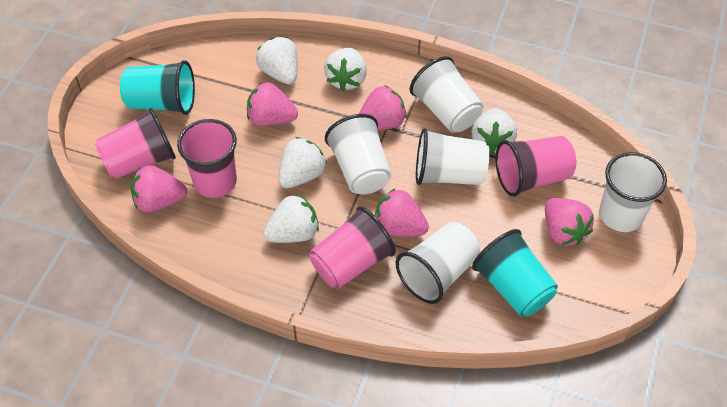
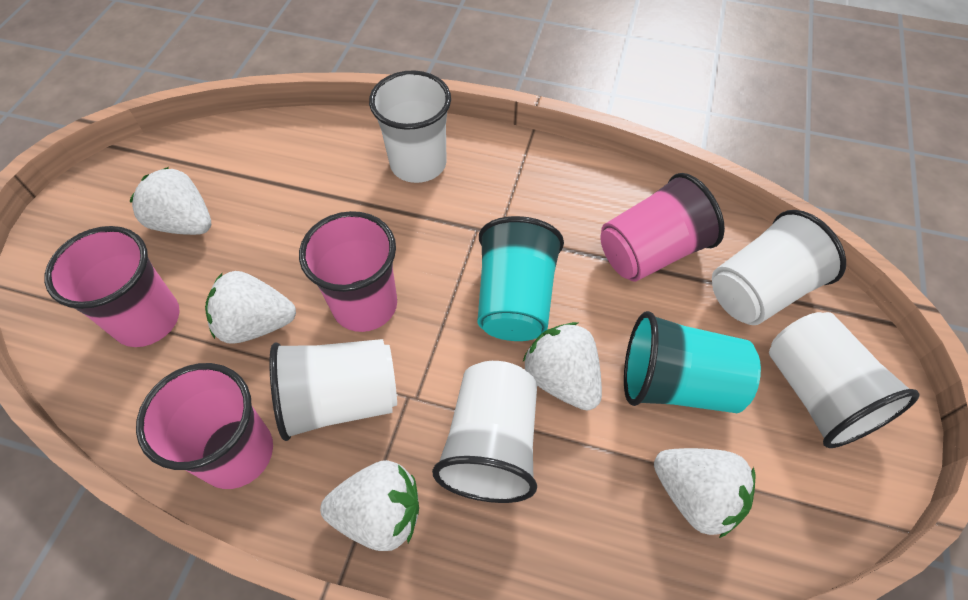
pink strawberry: [131,165,187,212] [247,83,298,126] [359,85,407,130] [375,189,429,237] [545,198,594,246] = 5 -> none = 0

